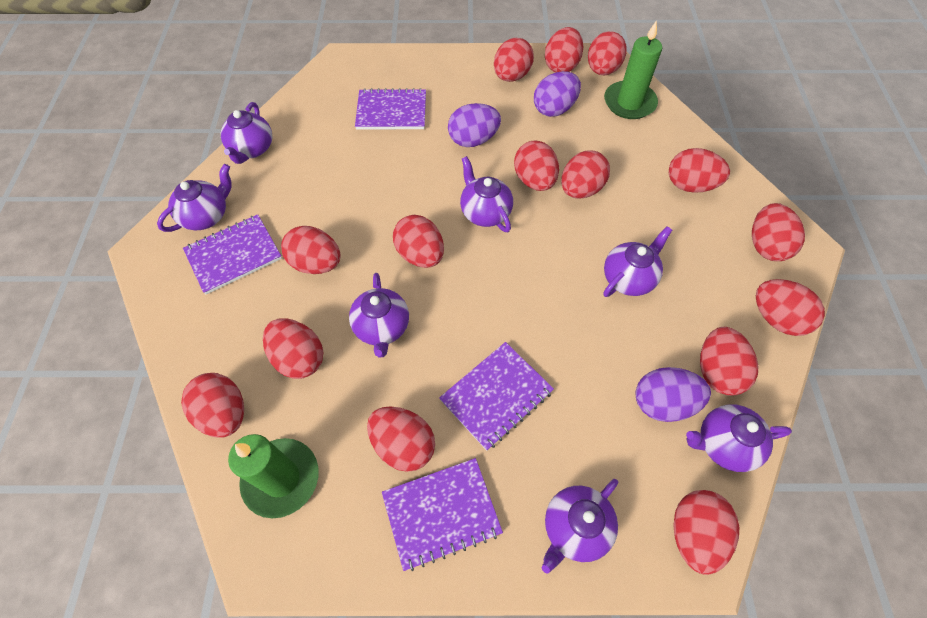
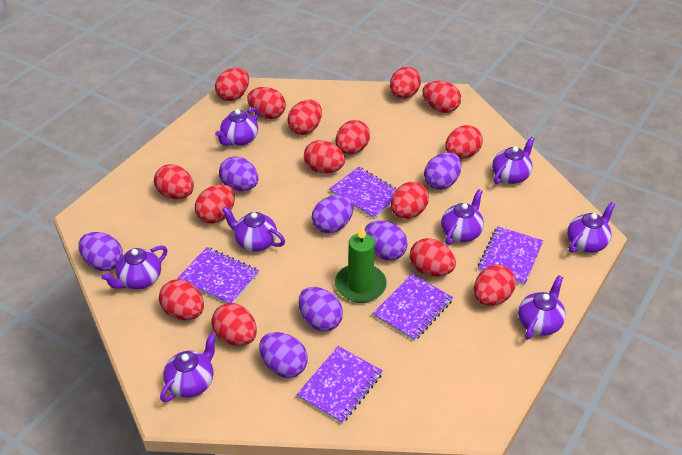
green candle: [228,434,319,518] [604,20,662,119] = 2 -> [335,225,387,303] = 1
purple egg: [448,103,501,147] [534,71,581,117] [636,367,711,422] = 3 -> [78,232,123,271] [219,156,258,191] [259,332,308,378] [298,287,343,332] [312,195,354,233] [365,221,408,260] [424,152,461,190] = 7
purple notebook: [183,214,282,294] [355,88,426,130] [382,458,503,571] [439,342,554,451] = 4 -> [177,247,259,303] [296,346,383,424] [329,167,396,219] [373,274,453,341] [478,226,543,286] = 5
purple teapot: [157,164,232,232] [221,102,272,164] [349,273,409,358] [460,156,513,232] [542,479,618,574] [603,226,672,297] [686,404,792,472] = 7 -> [101,245,167,289] [160,333,216,402] [215,108,259,146] [222,206,285,252] [441,189,484,245] [492,137,535,184] [518,275,566,340] [567,202,616,253] = 8

